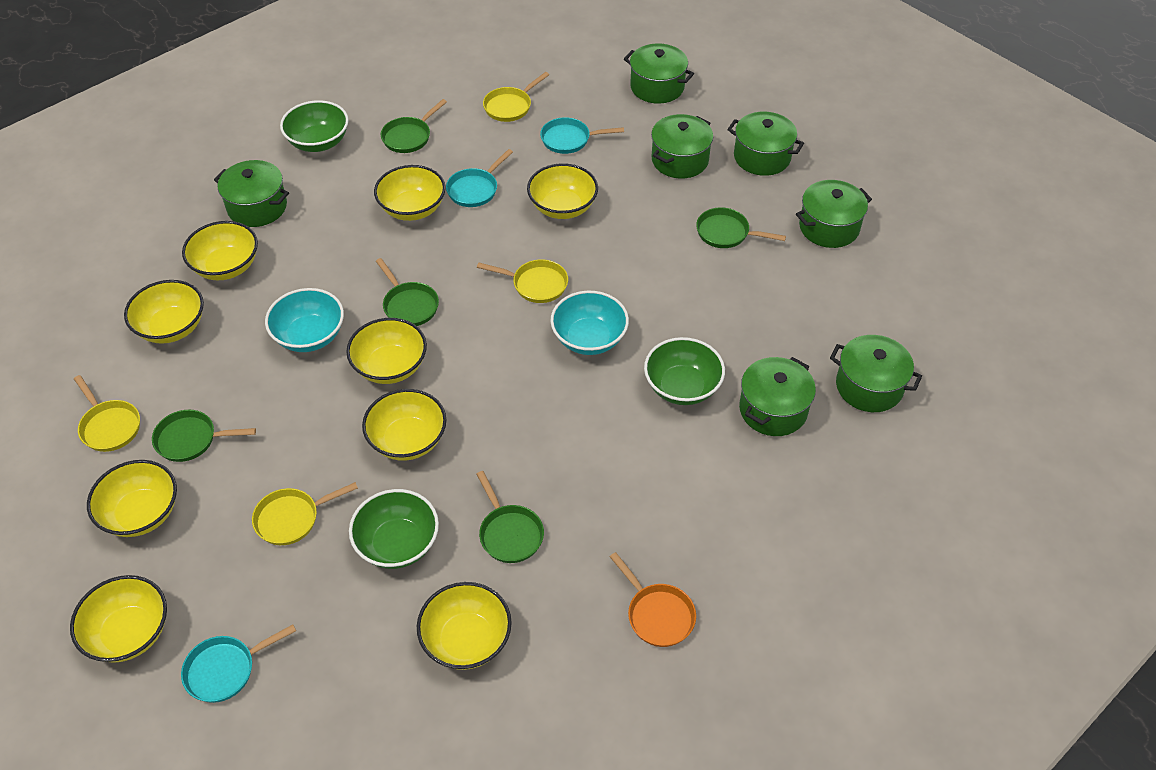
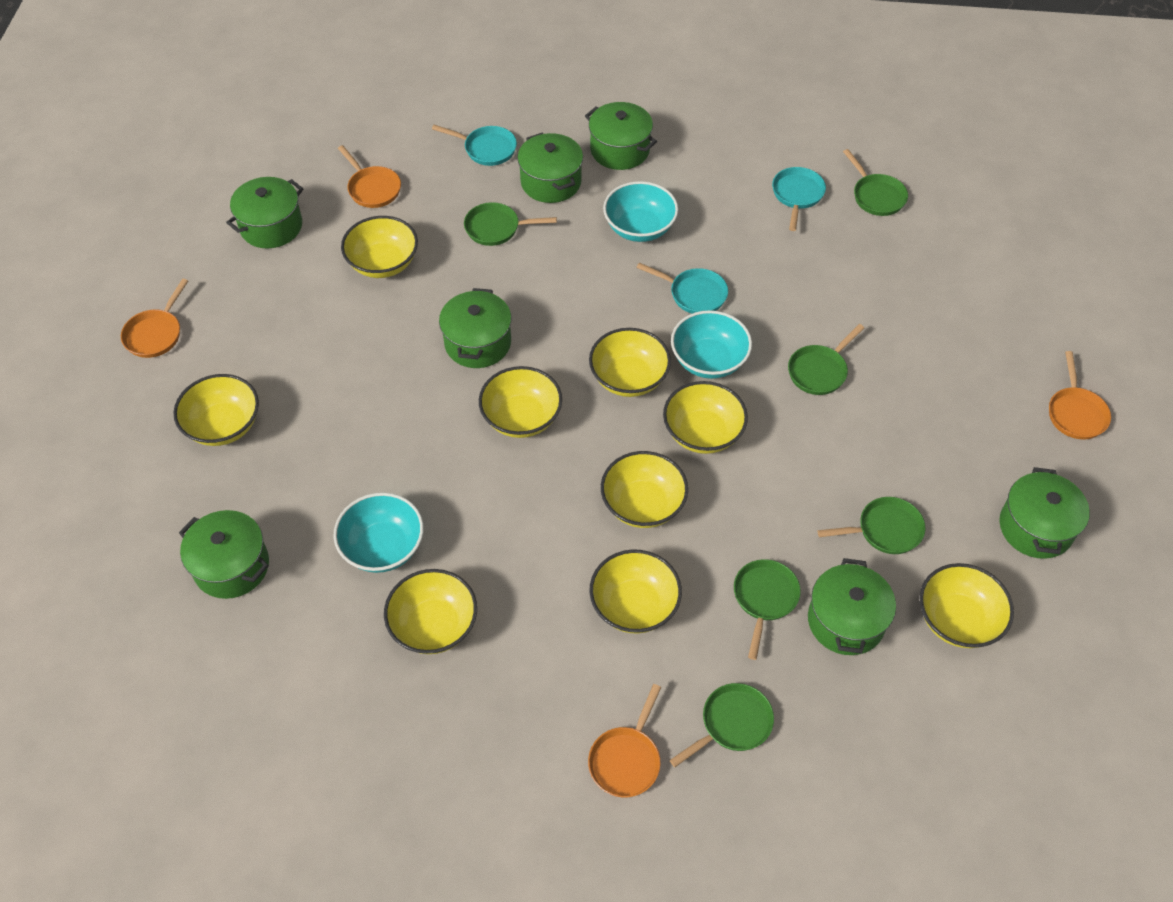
green bowl: [280,100,348,152] [349,489,439,569] [644,337,725,405] = 3 -> none = 0
green pan: [152,410,256,462] [376,258,439,326] [381,99,447,153] [476,471,544,563] [696,207,786,248] = 5 -> [464,202,557,246] [670,683,774,767] [734,559,801,660] [788,324,864,395] [817,497,926,554] [843,149,908,216] = 6
orange pan: [610,552,696,647] = 1 -> [121,279,188,358] [338,145,401,208] [588,684,661,798] [1049,351,1111,440] = 4
turquoise bowl: [265,288,344,352] [550,291,629,355] = 2 -> [334,493,424,573] [603,181,678,242] [671,310,752,379] = 3
yellow pan: [74,375,140,452] [252,482,358,545] [477,259,568,303] [483,72,549,122] = 4 -> none = 0

